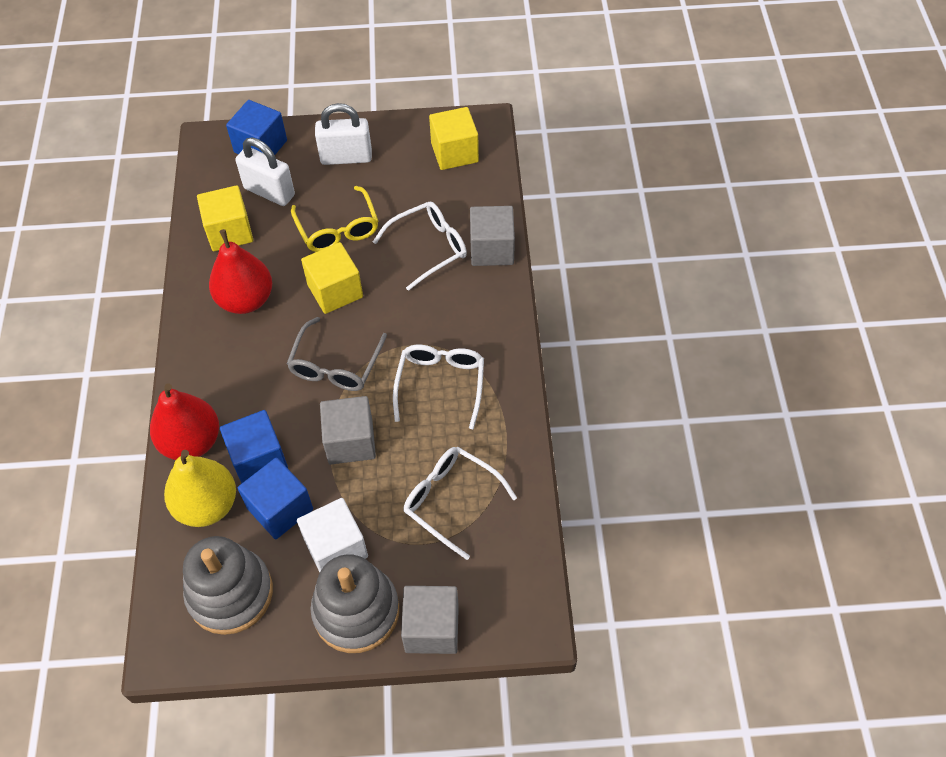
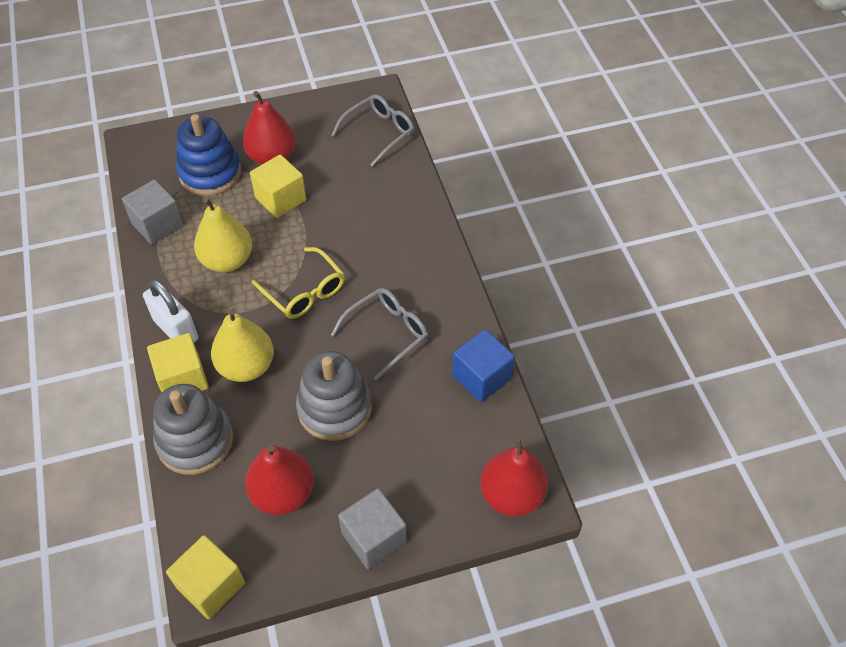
blue cube: [220,410,288,483] [226,100,287,155] [238,457,313,539] = 3 -> [452,330,515,402] = 1
blue stacking toy: none = 0 -> [176,114,241,196] = 1
grey cube: [320,396,376,464] [401,586,459,654] [470,206,515,266] = 3 -> [122,180,183,245] [338,488,407,569] = 2
grey glasses: [287,317,387,391] = 1 -> [331,94,414,167] [331,288,428,381] = 2
red pear: [150,383,219,460] [209,229,272,314] = 2 -> [243,91,296,165] [245,445,314,515] [480,437,548,517] = 3
white cube: [297,498,368,572] = 1 -> none = 0
white glasses: [373,202,467,291] [393,345,484,429] [404,447,517,560] = 3 -> none = 0
white padlock: [236,137,295,206] [315,103,372,165] = 2 -> [143,279,198,342] = 1
yellow pear: [164,450,236,527] = 1 -> [194,198,252,272] [211,308,274,382] = 2

